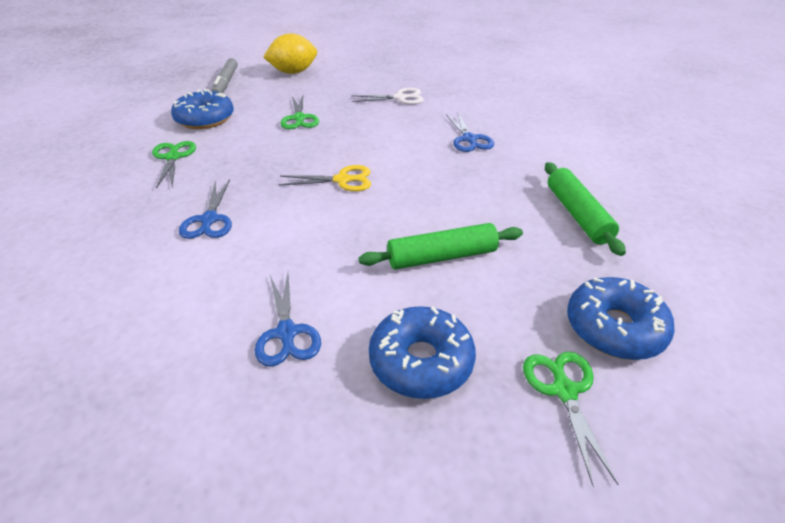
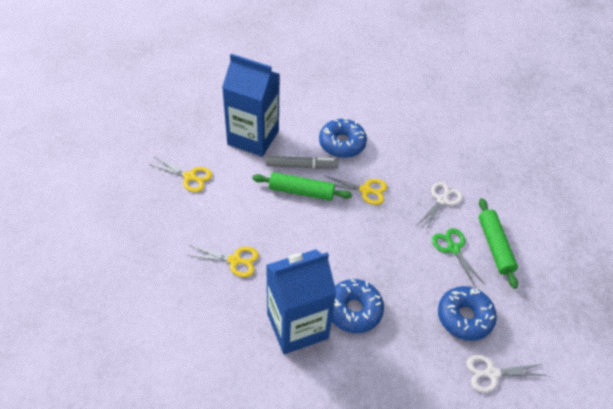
blue carton: none = 0 -> [222,54,280,157] [266,249,337,354] = 2
blue scissors: [179,179,232,239] [255,273,321,367] [446,112,494,152] = 3 -> none = 0
green scissors: [152,141,196,189] [280,95,319,129] [523,351,619,487] = 3 -> [432,228,485,288] = 1
white scissors: [351,88,424,105] = 1 -> [417,182,463,232] [466,355,547,393] = 2
yellow lemon: [263,33,317,74] = 1 -> none = 0
yellow scissors: [279,165,371,192] = 1 -> [149,157,212,192] [186,246,259,277] [325,176,387,205] = 3

